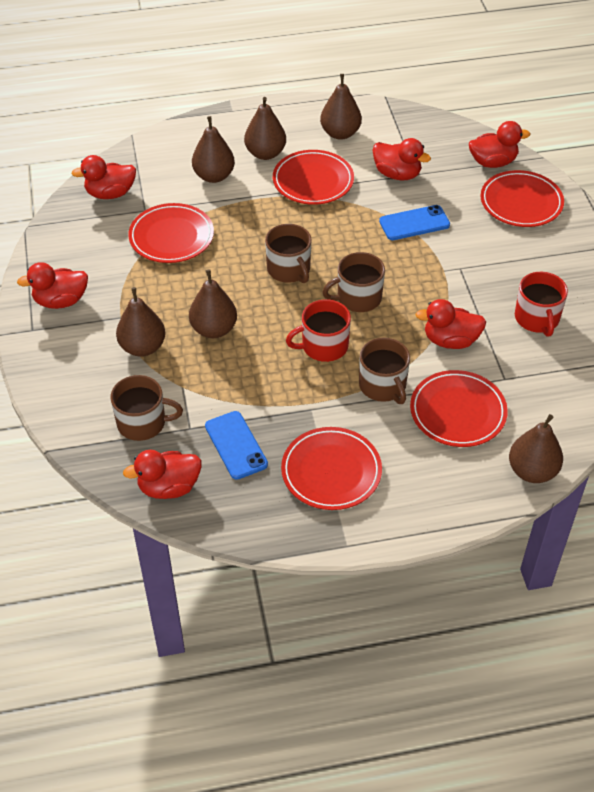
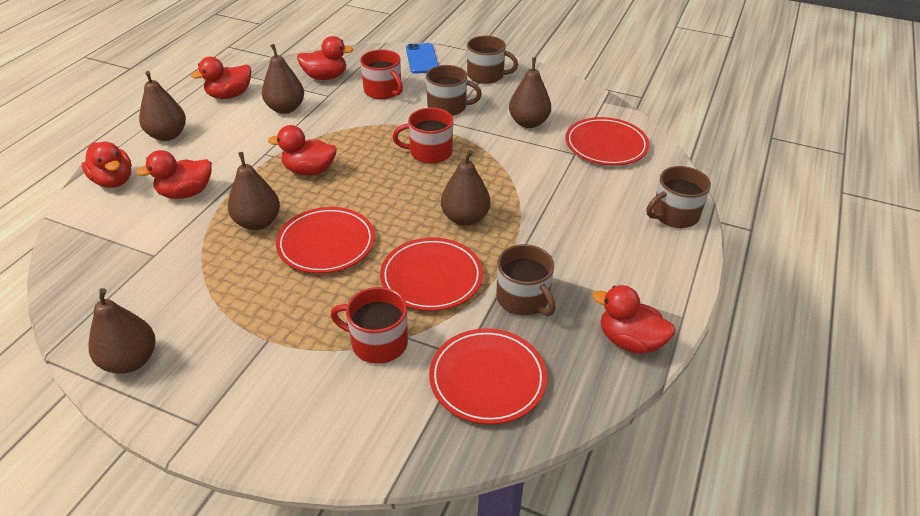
blue phone: [205,411,268,480] [379,205,450,240] = 2 -> [406,43,439,74] = 1
red mug: [286,299,351,362] [515,272,568,337] = 2 -> [331,287,408,364] [360,49,403,99] [393,108,453,164] = 3
red plate: [128,203,214,263] [273,150,354,205] [281,427,382,510] [410,370,508,447] [480,170,564,227] = 5 -> [276,207,375,274] [380,238,483,311] [429,328,547,424] [565,117,649,165] = 4

